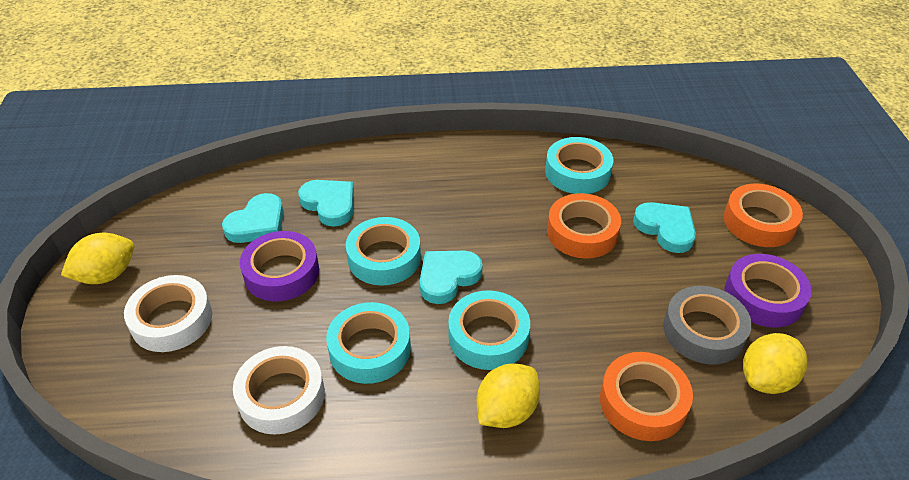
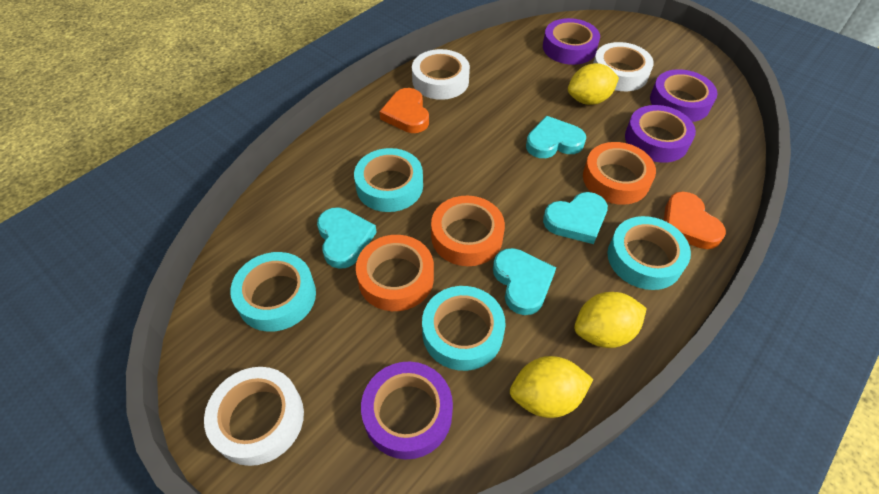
grey tape: [663,286,752,364] = 1 -> none = 0
orange heart: none = 0 -> [379,88,429,133] [664,192,726,249] = 2
purple tape: [240,231,319,301] [724,254,812,328] = 2 -> [361,361,453,460] [543,18,600,65] [625,105,696,163] [650,69,717,122] = 4
white tape: [124,275,212,352] [233,346,325,434] = 2 -> [204,367,304,466] [412,49,470,100] [593,42,654,91] = 3

